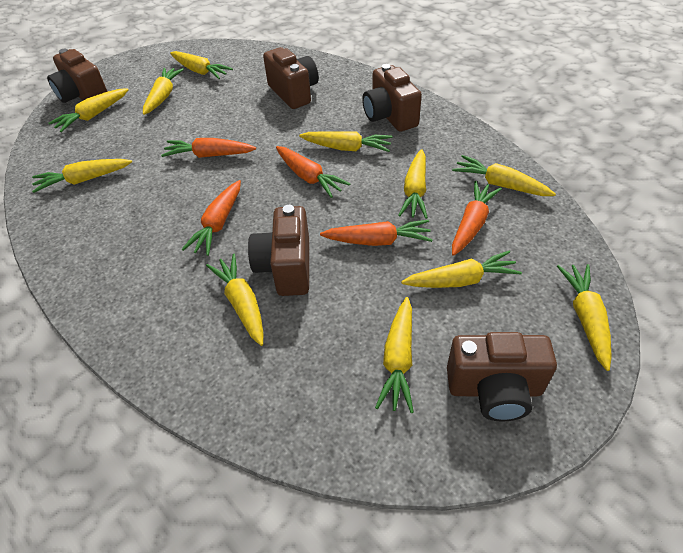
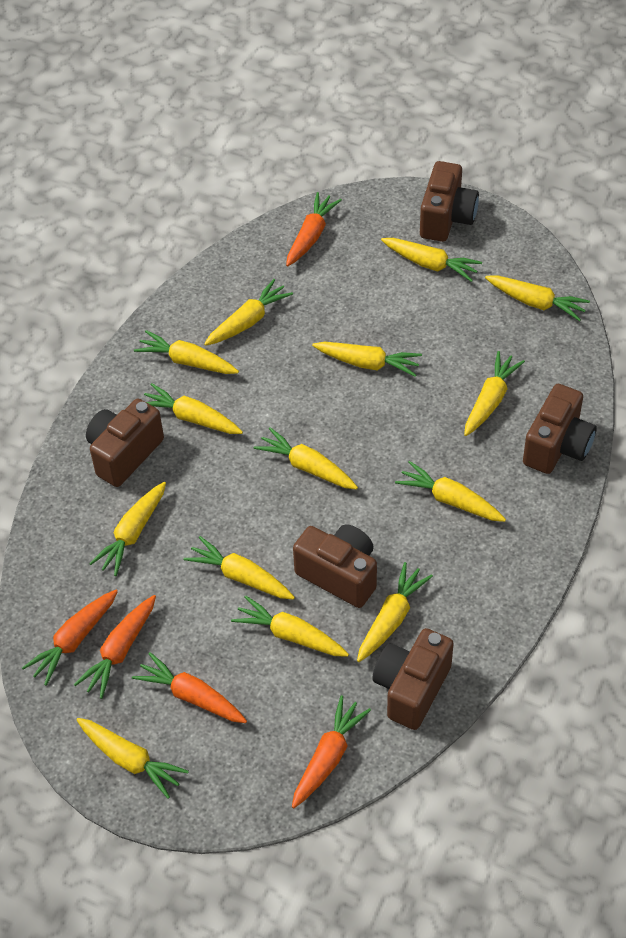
yellow carrot: [32,159,132,193] [48,88,129,132] [143,68,184,115] [170,51,233,79] [206,254,263,346] [299,131,392,152] [375,297,414,413] [398,149,428,219] [401,251,522,288] [452,155,556,196] [557,264,611,371] = 11 -> [76,718,189,799] [89,482,166,576] [134,330,239,374] [144,383,243,434] [184,536,295,600] [204,279,293,346] [231,595,349,657] [254,427,358,490] [312,342,422,377] [357,562,433,662] [381,238,482,282] [395,461,506,522] [464,351,525,436] [485,275,590,321] = 14

